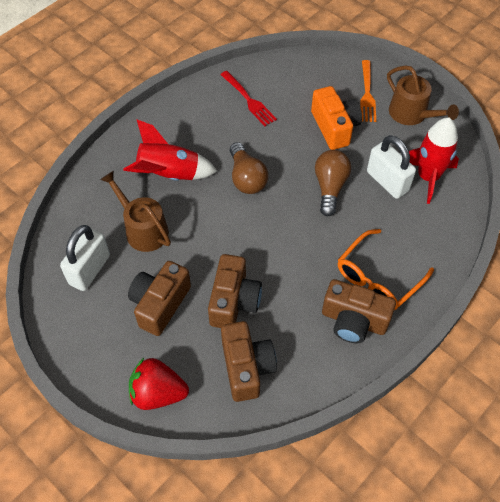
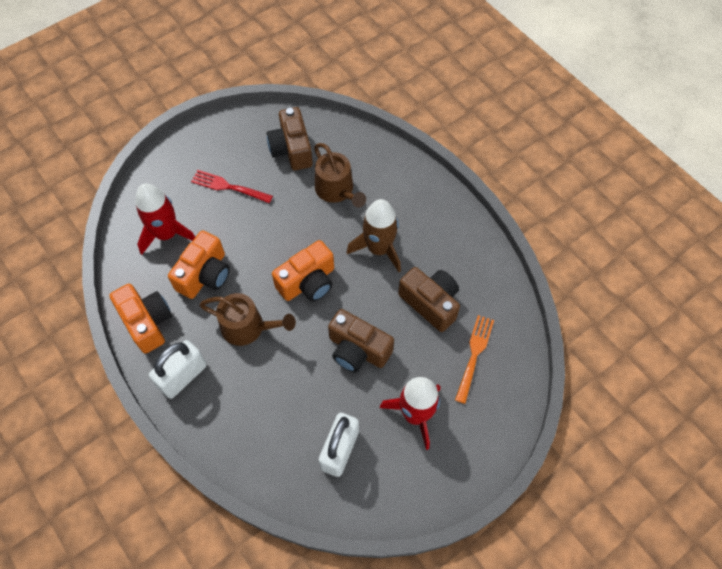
brown camera: [128,261,191,336] [208,254,262,328] [221,321,277,402] [322,279,396,343] = 4 -> [267,107,313,171] [328,309,394,373] [398,267,460,332] = 3
brown light bulb: [230,142,268,194] [315,150,351,216] = 2 -> none = 0
brown rocket: none = 0 -> [347,199,401,272] = 1
orange camera: [311,86,362,150] = 1 -> [109,284,172,354] [168,230,230,299] [272,240,334,302] = 3
orange glasses: [338,229,434,310] = 1 -> none = 0
red strawberry: [129,358,189,410] = 1 -> none = 0

